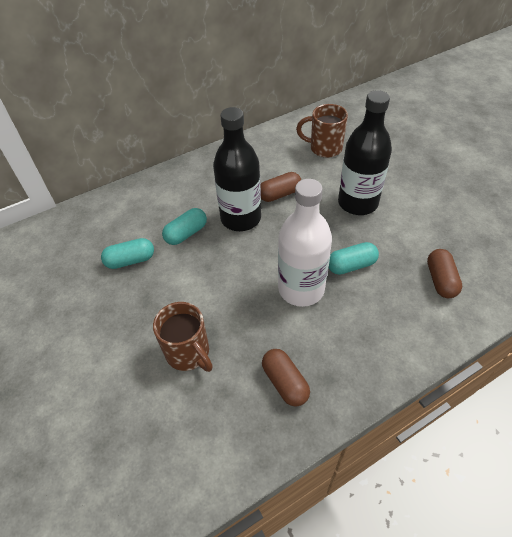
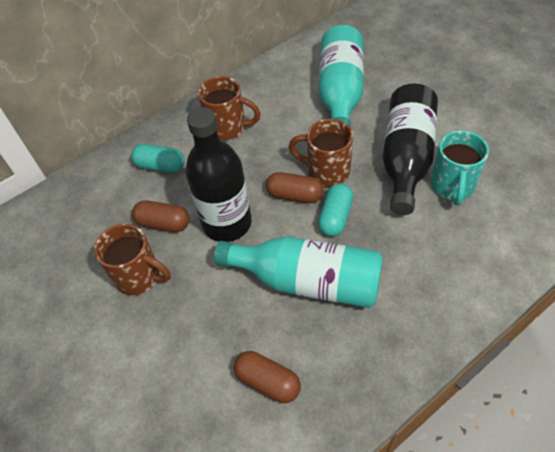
brown mug: [153,302,213,372] [296,104,348,158] = 2 -> [94,224,171,295] [198,76,261,140] [289,119,353,187] = 3
turquoise bottle: none = 0 -> [214,237,383,308] [319,25,364,128] = 2
turquoise capsule: [101,238,154,269] [162,208,207,245] [329,242,379,275] = 3 -> [131,144,185,173] [318,183,353,237] = 2
turquoise mug: none = 0 -> [431,130,489,205] = 1
white bottle: [278,179,332,307] = 1 -> none = 0

